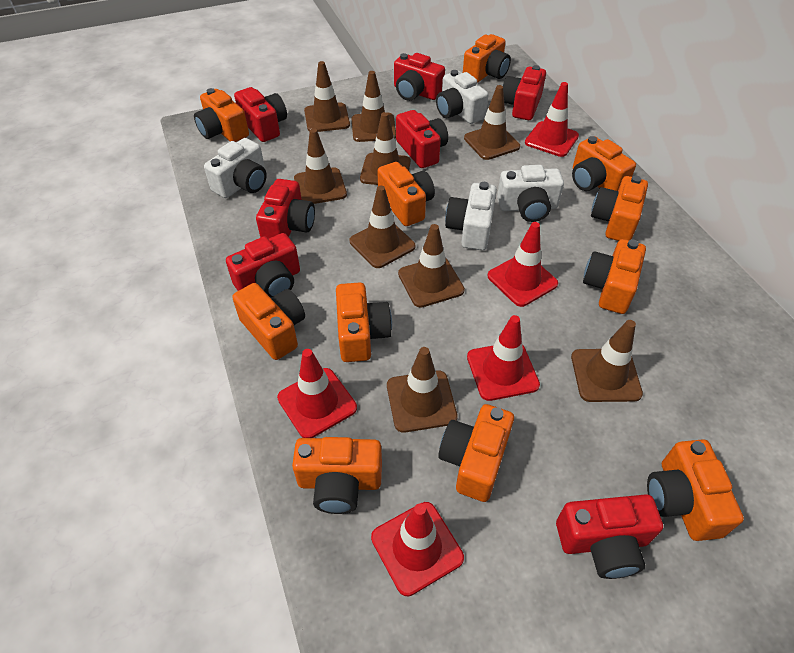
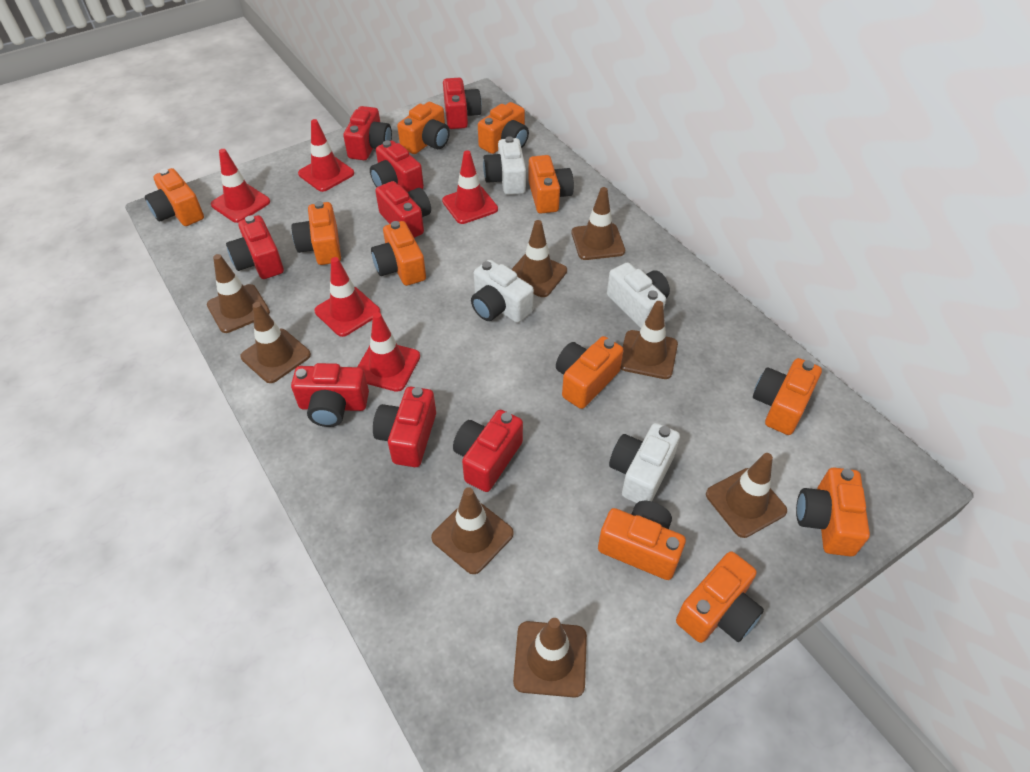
brown traffic cone: [294,128,347,204] [304,61,350,132] [350,186,415,268] [351,71,396,142] [360,112,411,185] [387,347,458,433] [398,224,465,308] [464,85,520,160] [571,320,643,402] = 9 -> [207,254,270,333] [240,302,311,383] [431,487,514,574] [511,220,567,297] [513,618,587,698] [572,187,625,260] [620,301,678,379] [706,453,787,538] = 8
red camera: [226,233,300,298] [234,87,287,142] [256,179,315,239] [394,53,445,101] [396,110,448,168] [503,65,546,120] [556,494,663,579] = 7 -> [226,215,284,279] [291,363,369,427] [343,106,392,160] [370,141,424,192] [373,387,436,467] [375,181,431,238] [443,78,482,129] [453,410,523,492] = 8

